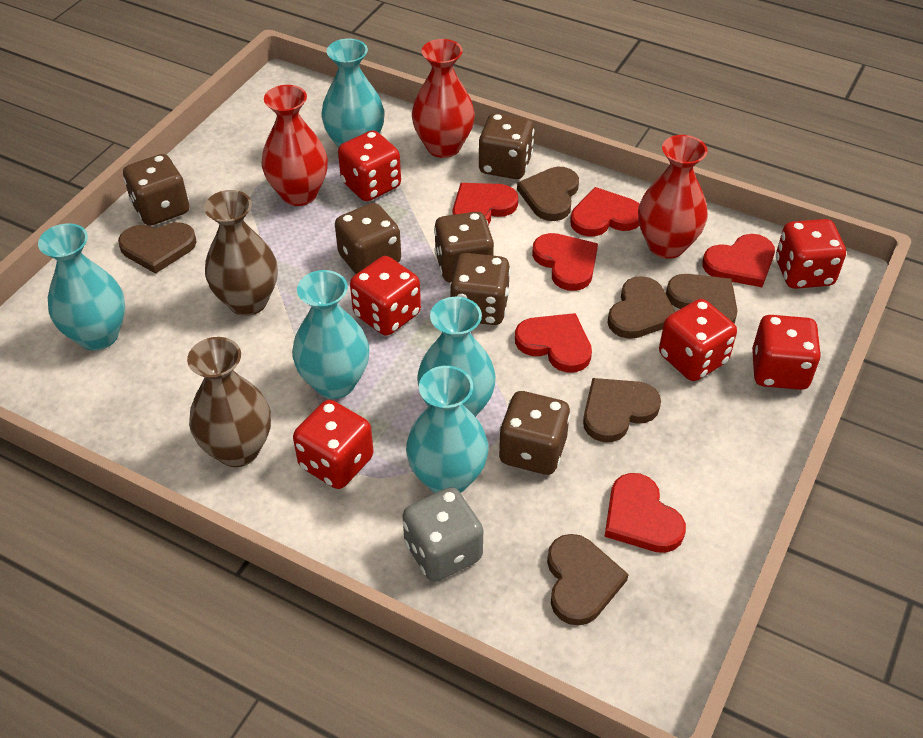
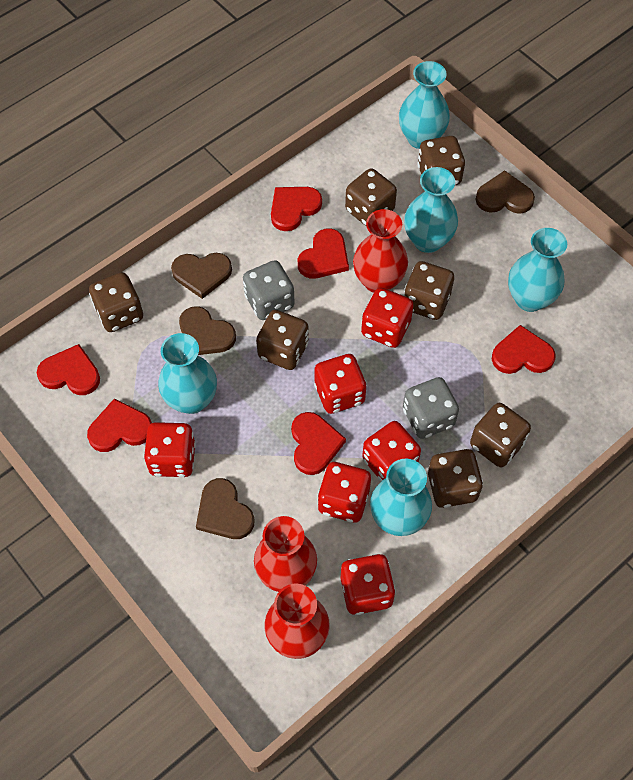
brown dice: [123,154,189,226] [335,203,401,274] [434,212,494,283] [450,253,511,325] [479,113,534,179] [498,391,571,475] = 6 -> [89,272,143,332] [256,310,309,370] [345,168,397,227] [404,261,454,320] [417,136,465,185] [428,449,483,508] [470,403,531,467] = 7
brown heart: [118,222,197,274] [517,167,579,221] [547,534,629,626] [583,378,661,442] [607,276,675,339] [666,274,738,324] = 6 -> [171,253,232,299] [179,306,236,355] [196,478,255,539] [475,170,535,214] = 4
brown vase: [187,337,271,467] [204,190,278,316] = 2 -> none = 0
grey dice: [402,487,483,582] = 1 -> [243,260,295,320] [403,377,459,439] = 2

